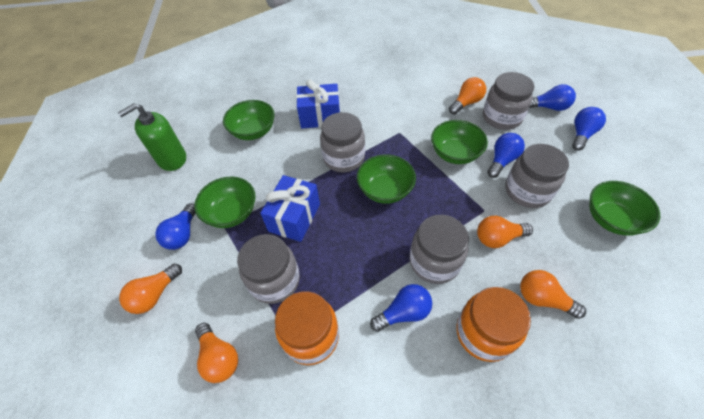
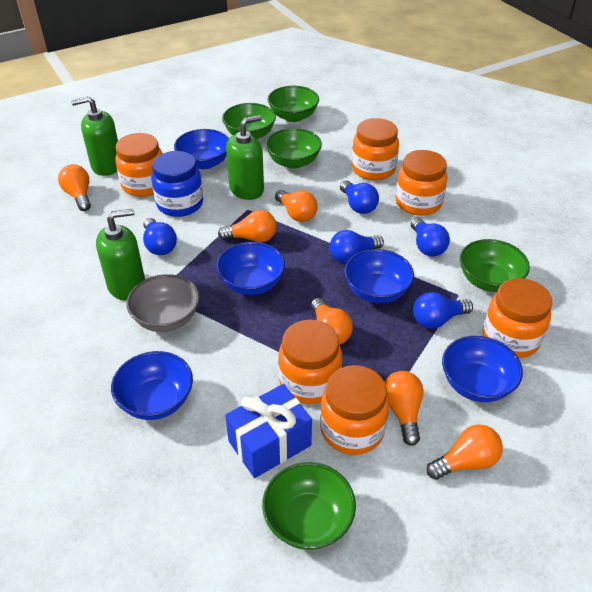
blue bowl: none = 0 -> [111,351,193,420] [174,129,229,170] [216,242,285,295] [344,249,414,303] [442,336,523,402] = 5
blue gift: [260,175,320,242] [296,79,340,129] = 2 -> [225,384,312,478] = 1
blue jar: none = 0 -> [152,151,203,217] = 1
green soap dispenser: [118,103,186,171] = 1 -> [71,96,118,176] [96,209,145,301] [226,115,264,200] = 3
grey bowl: none = 0 -> [126,274,200,332] = 1
grey jar: [237,234,300,304] [320,112,365,173] [410,215,469,284] [483,72,534,130] [505,144,569,208] = 5 -> none = 0
orange jar: [275,291,339,365] [456,287,531,362] = 2 -> [115,133,163,197] [278,320,342,404] [320,365,389,455] [352,118,399,181] [396,150,447,216] [483,278,552,358] = 6
orange light bulb: [119,264,182,314] [195,323,238,383] [449,77,486,114] [477,216,533,248] [520,270,586,319] = 5 -> [58,164,91,211] [218,210,277,242] [275,190,318,222] [311,298,353,344] [385,371,424,446] [427,424,503,480] = 6

